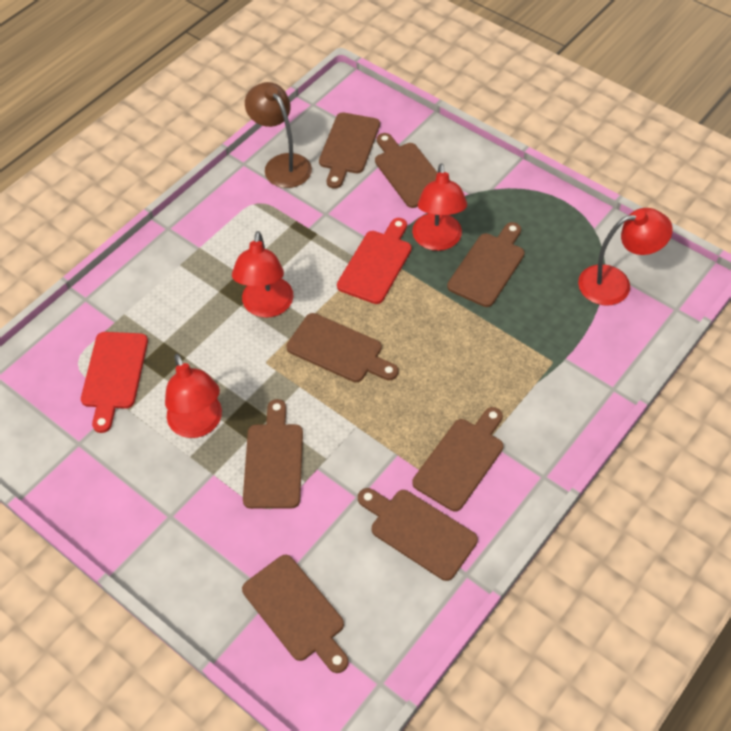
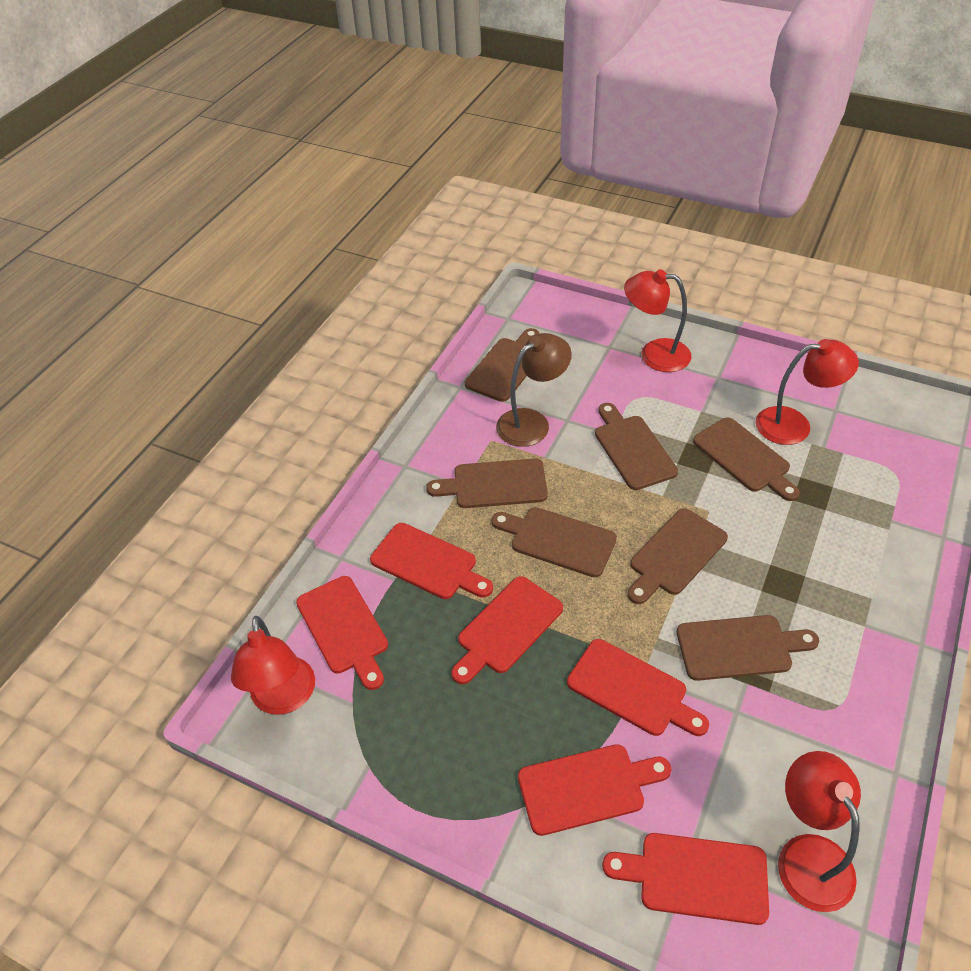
brown cutting board: [242,555,349,673] [243,399,303,509] [286,313,399,382] [319,112,380,189] [358,488,478,581] [375,133,437,208] [413,407,503,511] [447,222,525,307] = 8 -> [426,458,548,508] [465,328,539,402] [491,507,617,577] [595,403,678,490] [628,508,728,604] [677,615,819,681] [693,417,800,501] = 7
red cutting board: [81,332,148,433] [337,218,412,304] = 2 -> [296,576,388,690] [370,523,493,599] [451,576,563,684] [518,744,671,836] [567,639,709,736] [602,833,769,925] = 6

